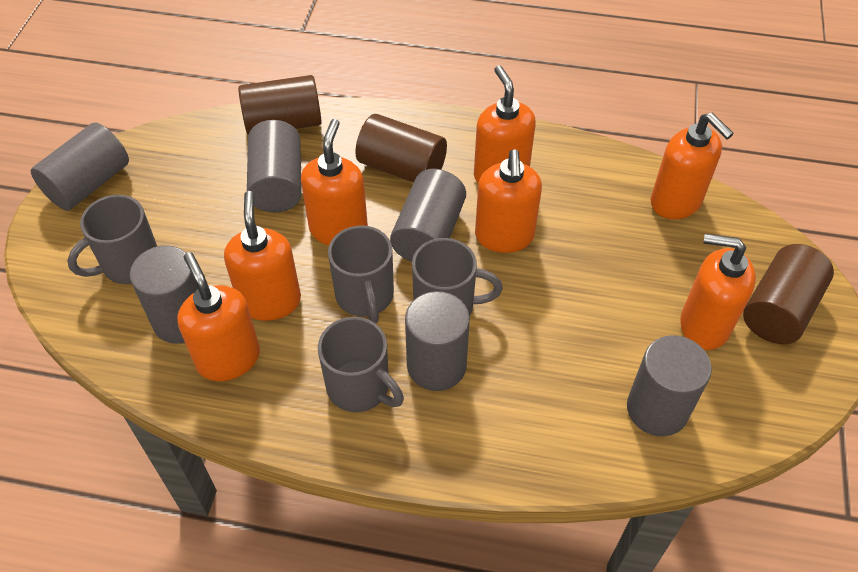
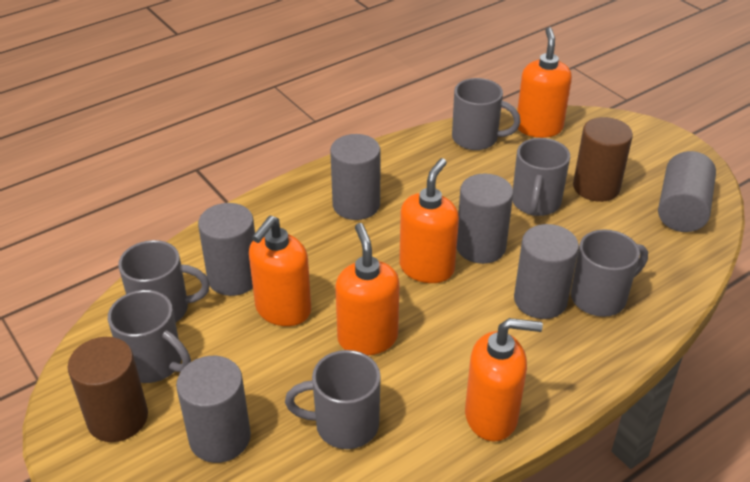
brown cylinder: [238,75,322,135] [355,114,447,182] [743,244,834,344] = 3 -> [67,337,148,442] [573,117,633,202] = 2
grey mug: [67,195,157,284] [318,317,404,412] [328,225,394,323] [412,238,503,316] = 4 -> [108,290,191,383] [118,240,210,322] [285,350,381,449] [452,78,521,150] [512,138,570,216] [571,229,648,317] = 6
orange soap dispenser: [177,252,260,381] [224,191,301,321] [301,119,368,245] [474,65,536,184] [475,149,542,253] [651,113,734,219] [680,234,756,350] = 7 -> [249,216,311,326] [335,223,400,355] [399,158,459,283] [465,318,543,441] [517,27,572,138] = 5

